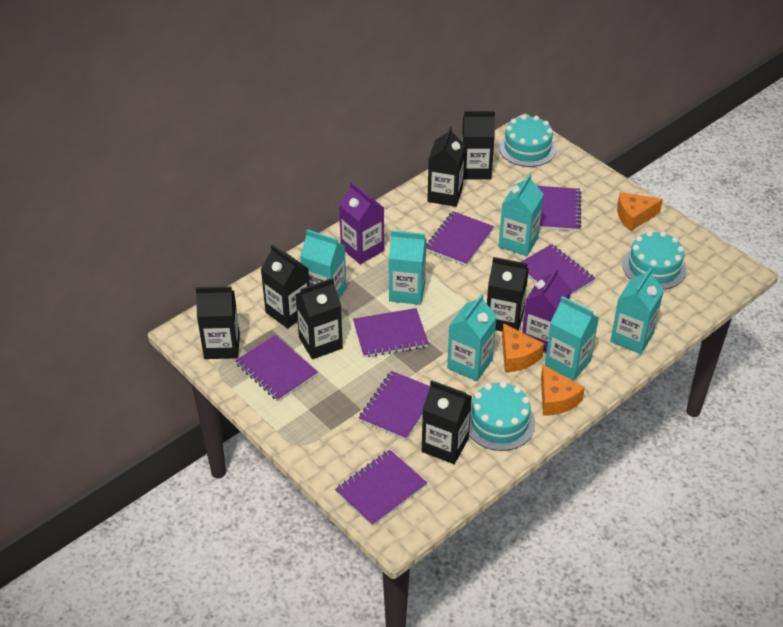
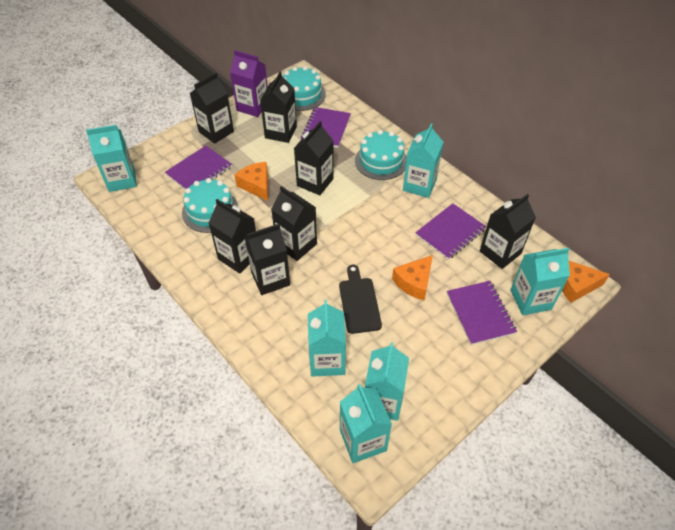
black cutting board: none = 0 -> [339,265,382,334] = 1
purple carton: [339,182,384,264] [522,268,571,352] = 2 -> [230,50,268,117] = 1
purple notebook: [235,335,318,401] [335,449,427,526] [353,308,429,358] [359,371,430,440] [426,211,494,266] [521,244,595,296] [537,186,581,231] = 7 -> [165,146,232,190] [301,107,351,148] [415,203,486,260] [447,281,517,345] = 4

